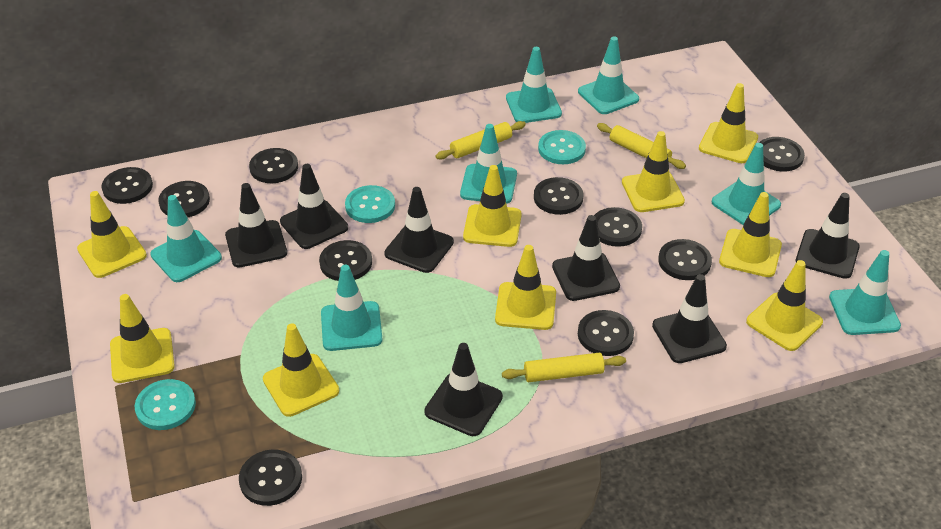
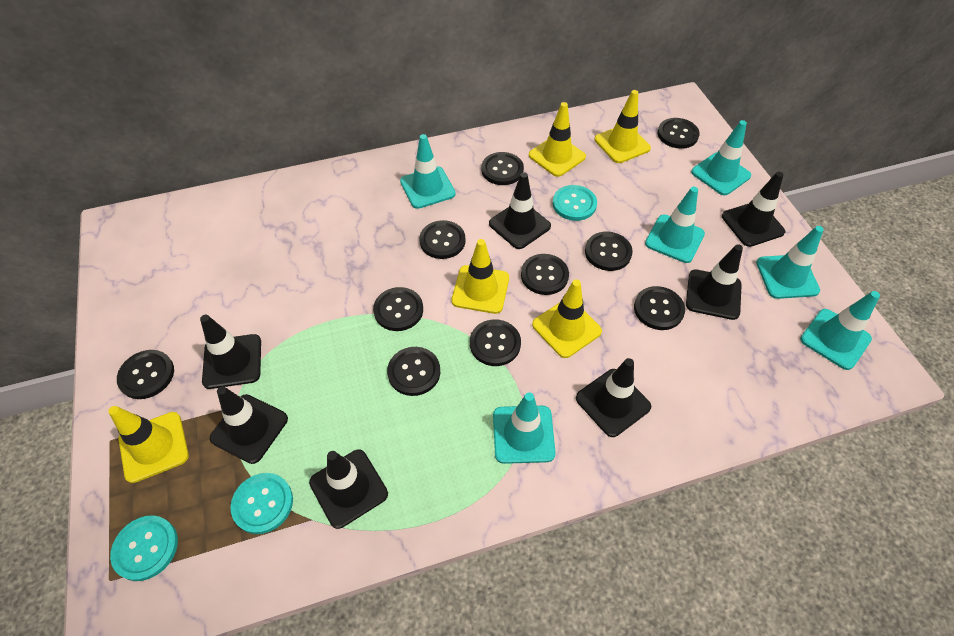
turquoise traffic cone: [150,195,222,282] [321,265,383,351] [460,124,517,204] [506,47,562,123] [578,36,639,114] [712,143,781,225] [829,250,901,335] = 7 -> [400,134,456,209] [493,392,556,464] [645,187,705,263] [691,120,751,195] [756,226,824,299] [800,291,880,370] = 6
yellow rolling pin: [435,121,526,160] [502,353,626,382] [597,123,686,169] = 3 -> none = 0
yellow traffic cone: [77,191,147,278] [110,294,175,383] [263,323,339,417] [463,165,522,247] [495,245,556,330] [622,131,685,212] [699,83,758,163] [719,192,782,277] [746,260,823,351] = 9 -> [108,406,189,483] [451,239,509,314] [529,102,586,177] [532,279,602,358] [595,90,651,163] = 5

